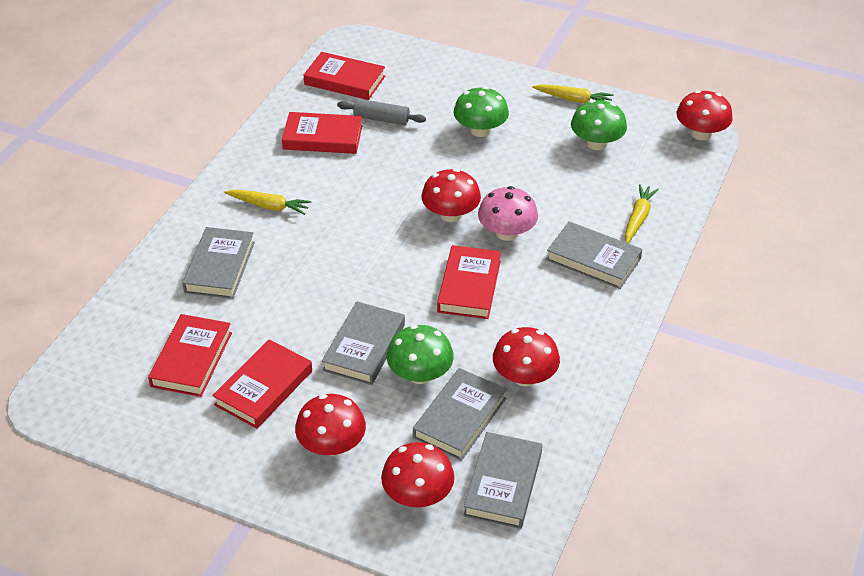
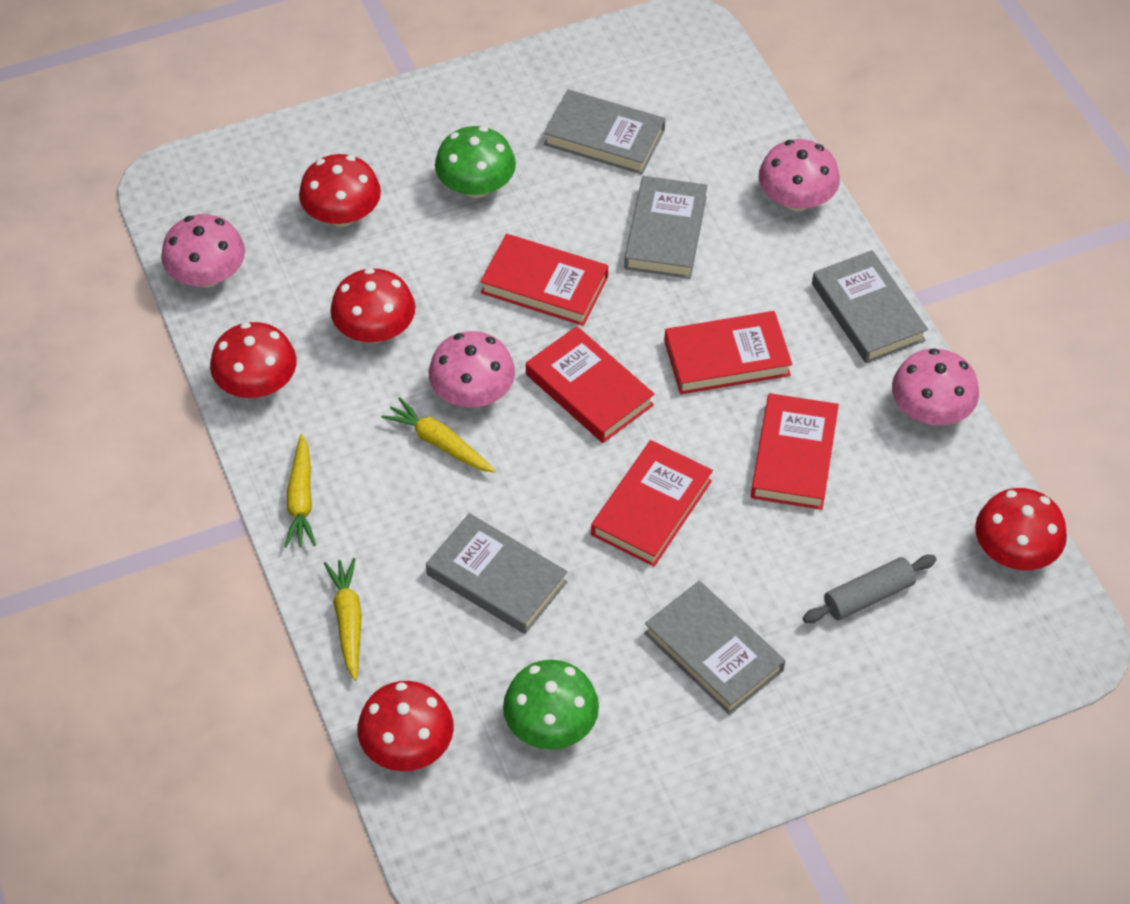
green mushroom: [387,325,454,384] [454,86,509,137] [571,100,627,150] = 3 -> [435,126,516,198] [503,660,599,749] = 2
pink mushroom: [478,186,538,241] = 1 -> [161,214,245,288] [429,331,515,407] [759,139,840,211] [892,348,979,426] = 4

